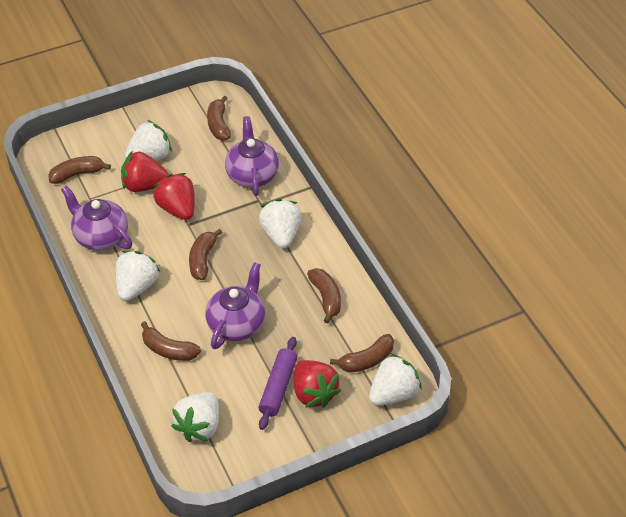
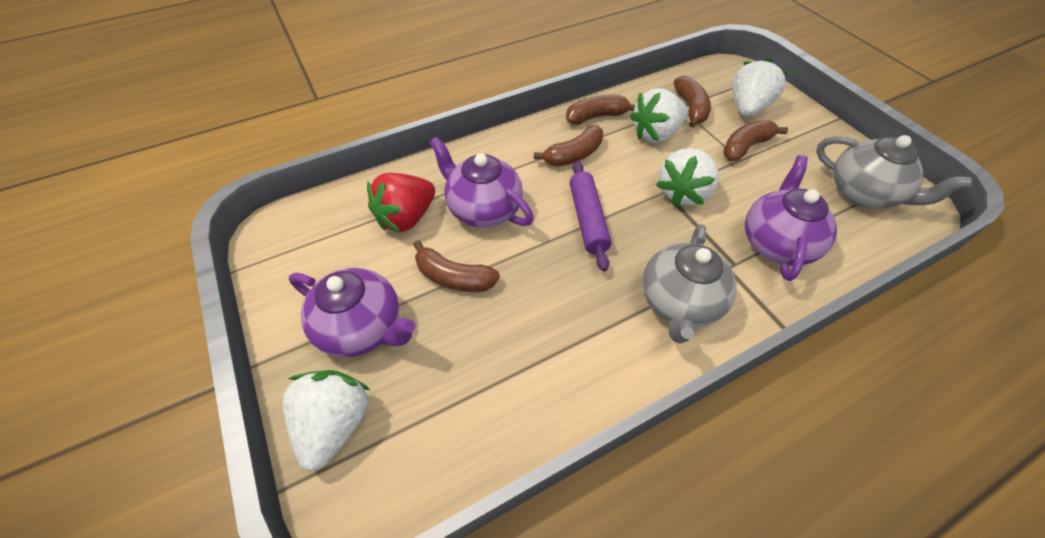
brown banana: [48,156,111,184] [141,321,201,361] [189,229,222,280] [207,96,231,141] [307,268,341,323] [330,334,394,373] = 6 -> [413,240,500,292] [534,125,603,166] [566,95,635,125] [674,76,711,128] [723,120,788,161] = 5
grey teapot: none = 0 -> [642,224,737,344] [816,135,972,208] = 2
red strawberry: [121,151,169,192] [153,173,195,220] [294,360,341,408] = 3 -> [367,173,435,233] = 1
white strawberry: [115,251,160,301] [125,120,172,161] [171,392,219,442] [259,199,301,248] [369,354,422,406] = 5 -> [283,370,370,471] [630,88,688,143] [656,148,719,206] [732,58,788,117] = 4

